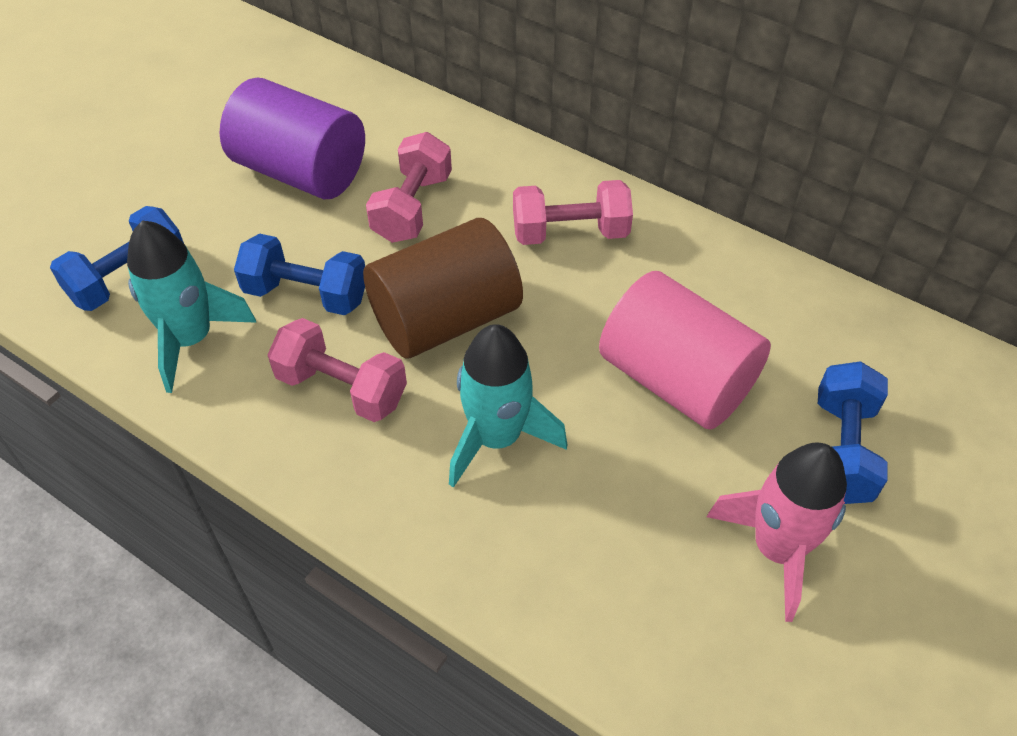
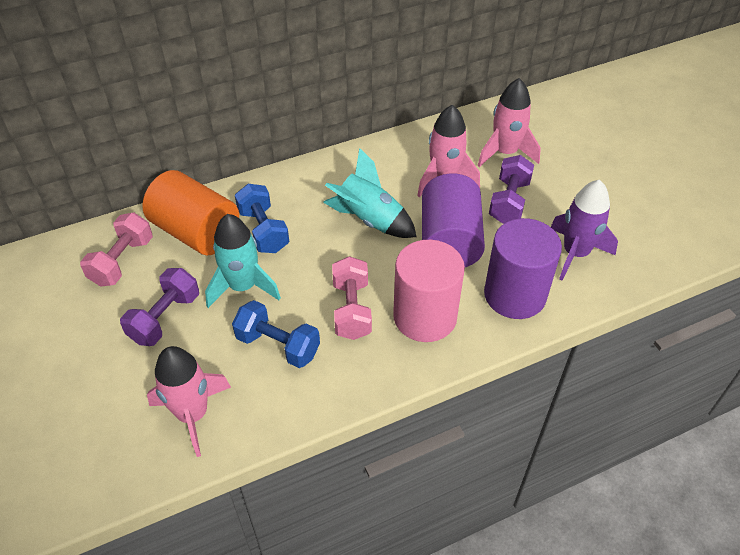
blue dumbbell: [50,206,184,311] [234,233,365,315] [818,361,888,504] = 3 -> [232,300,320,368] [235,184,289,253] = 2
brown cylinder: [363,218,523,359] = 1 -> none = 0
orange cylinder: none = 0 -> [142,170,239,255] = 1
pink dumbbell: [268,318,407,422] [366,132,452,243] [513,180,633,245] = 3 -> [80,213,153,287] [332,256,372,340] = 2
pink rocket: [707,442,847,622] = 1 -> [147,346,231,457] [417,105,480,198] [478,78,541,167] = 3
purple cylinder: [220,77,365,199] = 1 -> [422,173,485,267] [484,218,562,319] = 2
purple dumbbell: none = 0 -> [120,268,199,346] [489,155,534,224] = 2
purple rocket: none = 0 -> [551,180,618,281] = 1

